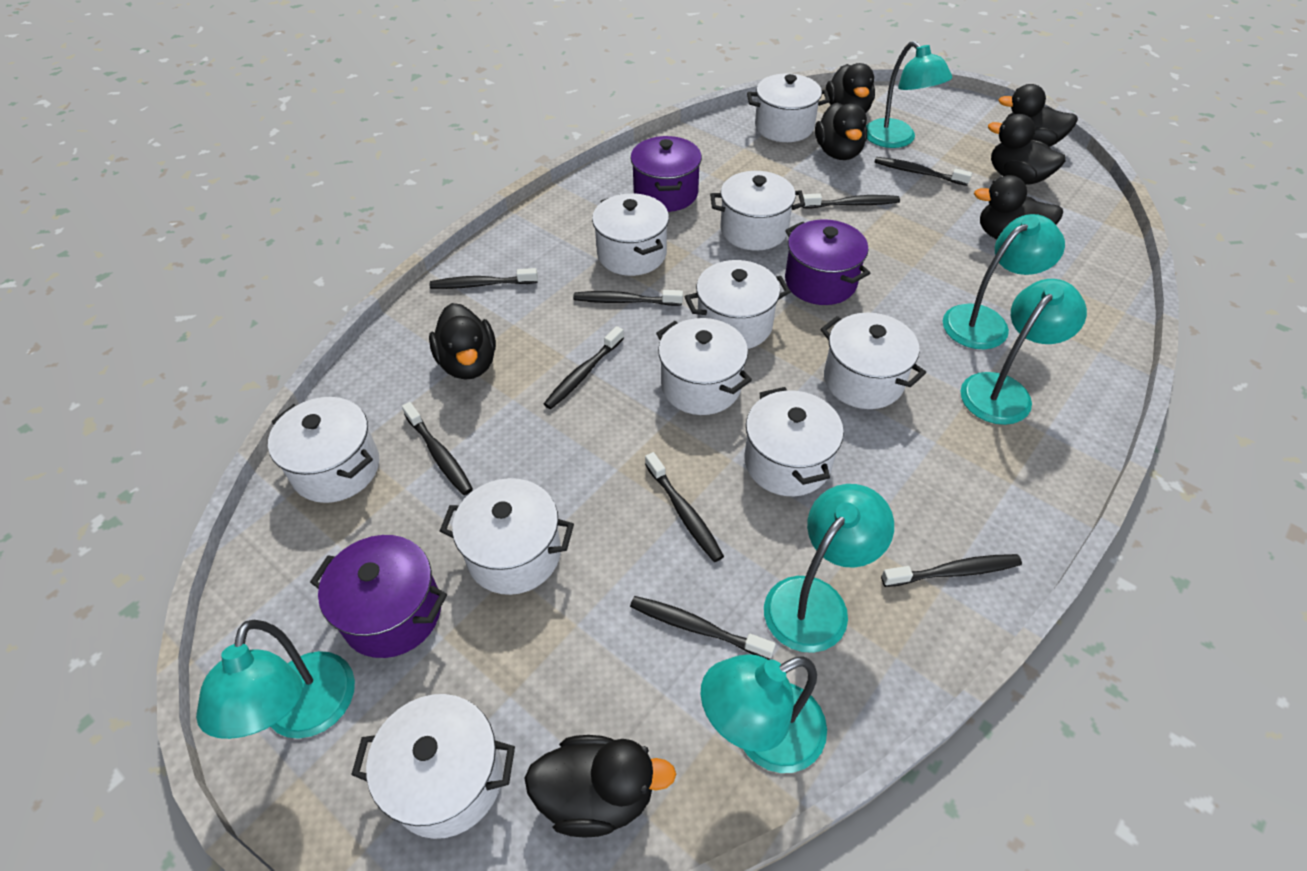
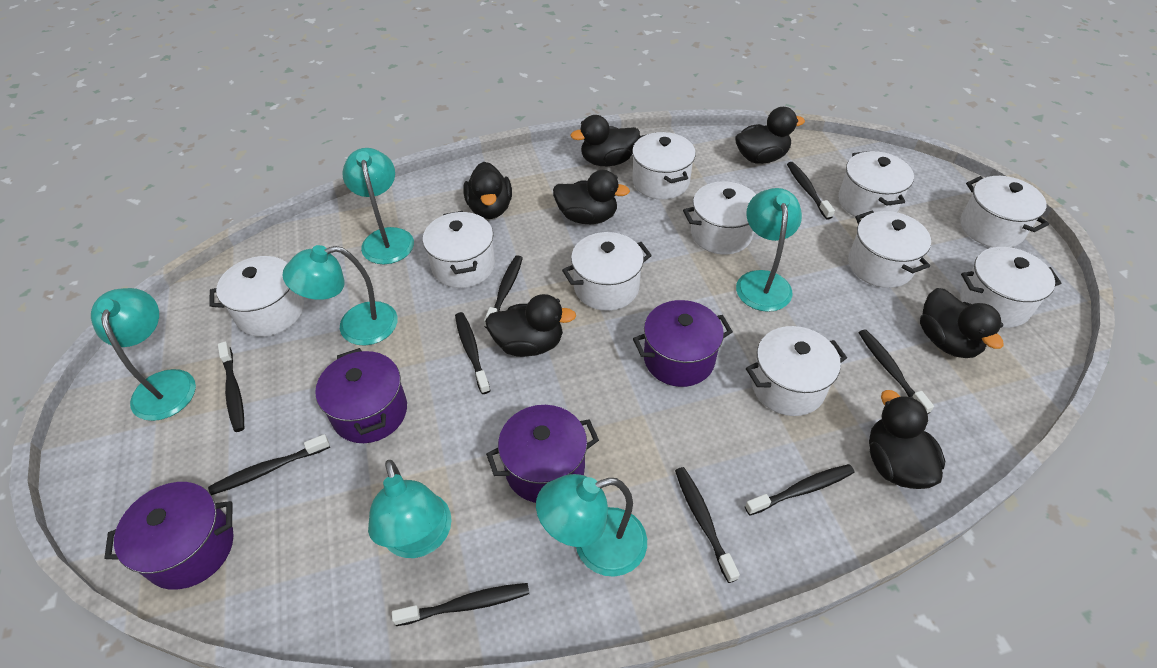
purple pot: [310,535,447,658] [631,136,702,212] [785,219,870,305] = 3 -> [104,482,233,590] [315,348,407,443] [486,405,599,503] [633,300,733,387] = 4

